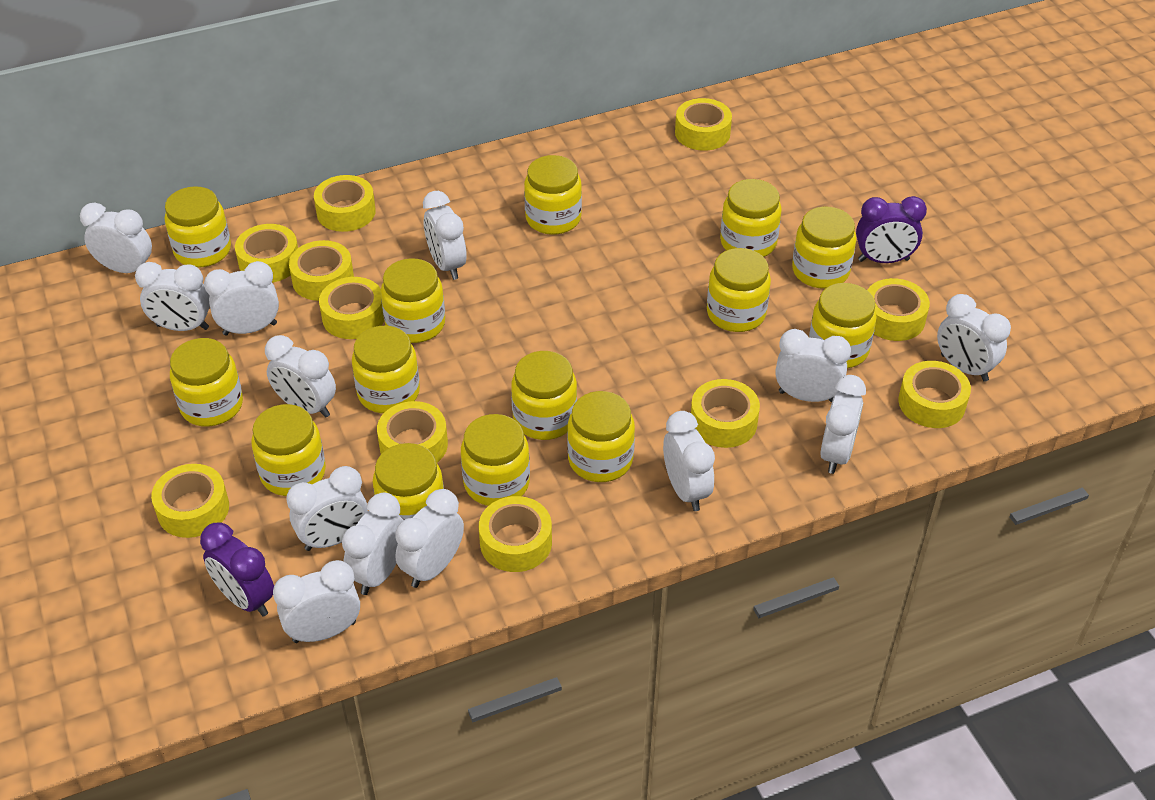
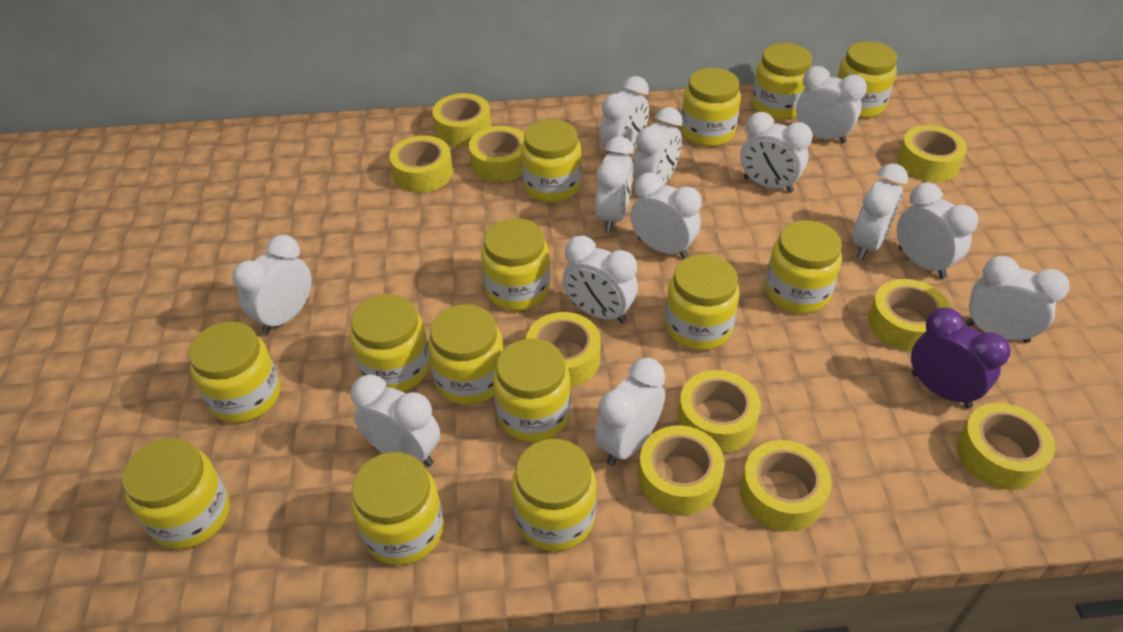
purple clock: [200,523,274,616] [856,196,927,263] = 2 -> [911,308,1011,408] = 1
yellow tape: [151,464,229,538] [235,224,298,283] [289,240,354,301] [314,175,376,232] [319,277,384,339] [377,401,448,463] [479,496,552,572] [675,98,732,151] [691,379,760,448] [867,278,930,341] [898,361,971,428] = 11 -> [390,136,453,193] [432,93,491,146] [469,126,524,182] [526,312,601,387] [638,425,725,515] [678,370,761,453] [740,440,832,531] [868,279,950,352] [897,125,967,182] [957,403,1055,490] = 10

